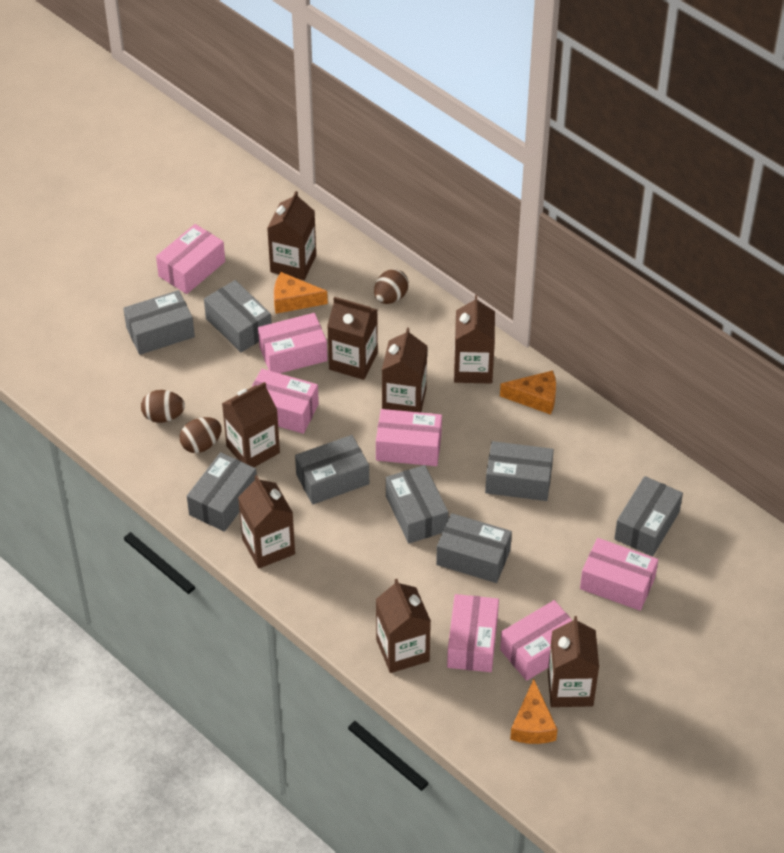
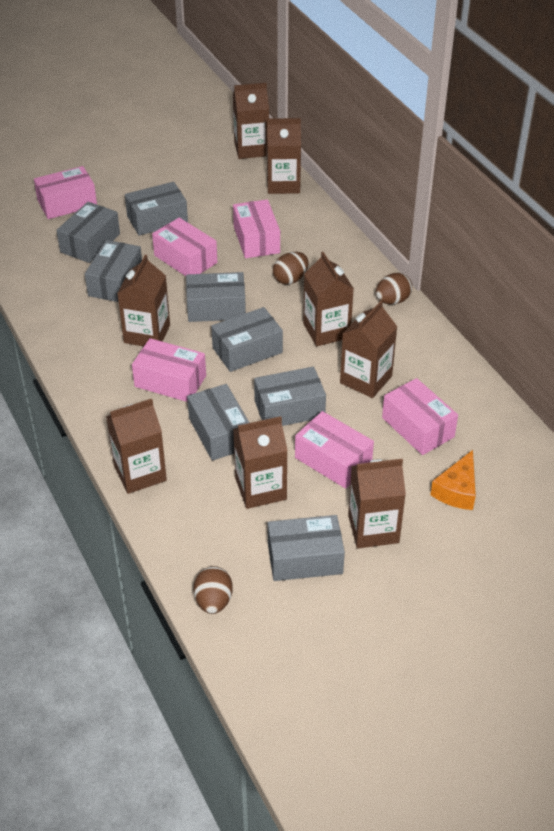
orange cheese: [274,272,328,314] [500,370,556,415] [510,679,558,744] = 3 -> [430,450,476,510] = 1
pink box: [156,224,225,294] [252,369,319,434] [258,313,328,373] [376,409,442,466] [447,594,499,672] [500,600,573,681] [580,538,658,611] = 7 -> [34,166,97,219] [132,338,206,402] [152,218,217,276] [233,199,280,258] [295,411,374,489] [382,378,458,455] = 6

